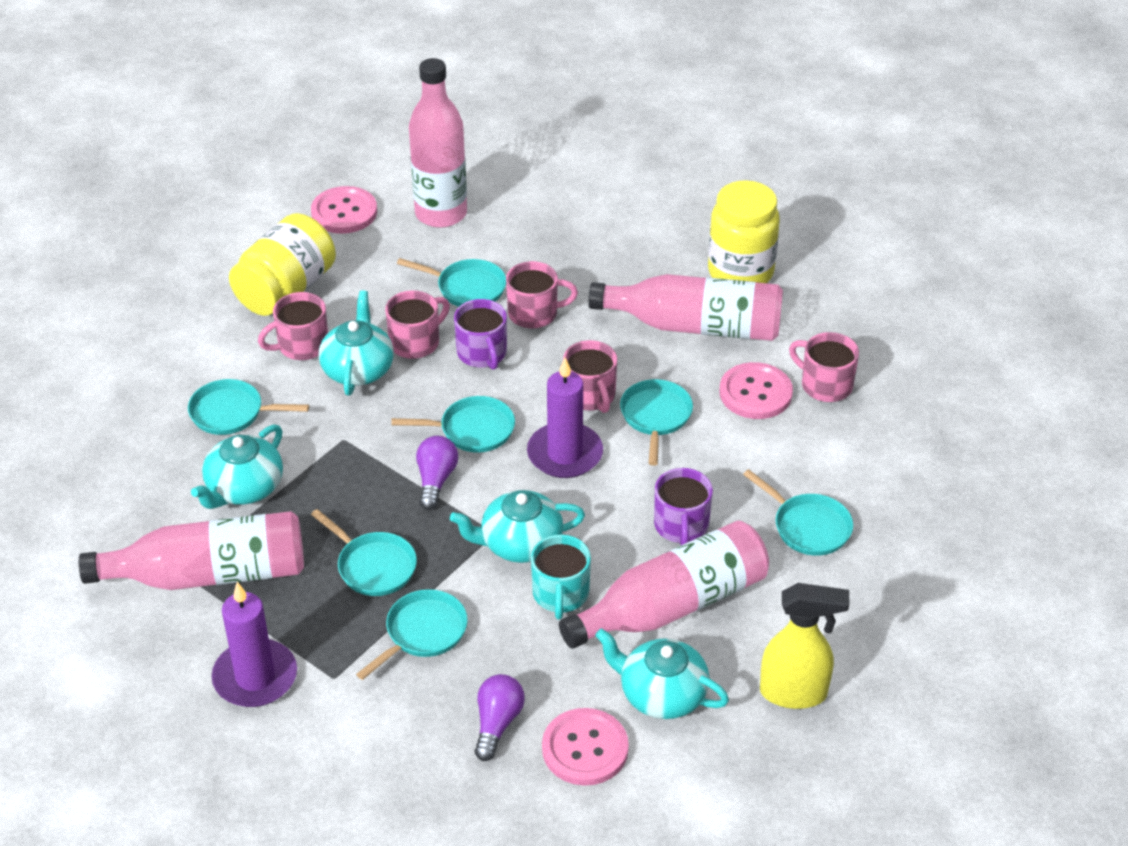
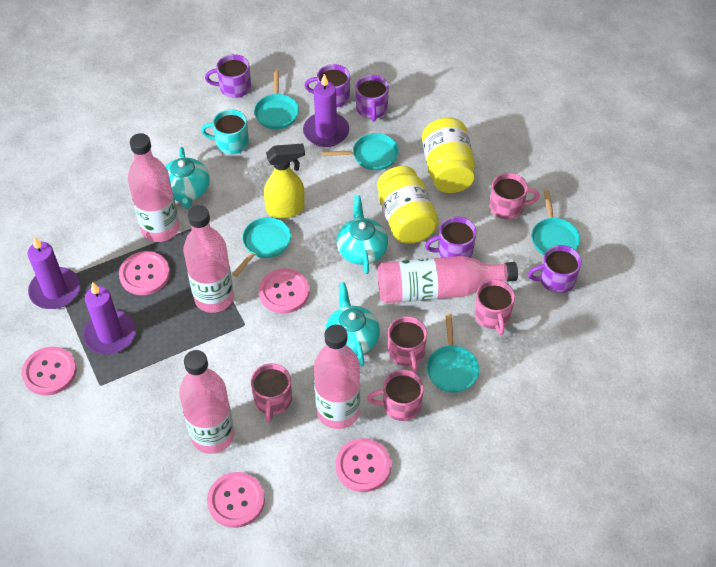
pink bottle: [79,511,304,590] [409,58,467,228] [559,521,769,649] [588,274,783,341] = 4 -> [128,133,179,242] [179,350,234,454] [183,205,234,313] [314,324,360,429] [378,256,518,303] = 5
pink button: [311,186,377,234] [542,708,629,786] [720,362,793,419] = 3 -> [22,347,76,396] [119,251,170,295] [207,472,265,528] [259,269,309,314] [335,438,391,492] = 5
purple candle: [211,582,297,707] [527,357,603,478] = 2 -> [28,237,80,309] [83,282,136,354] [303,74,349,147] = 3
purple light bulb: [416,436,458,510] [475,674,525,761] = 2 -> none = 0
purple mug: [454,299,507,370] [654,468,713,545] = 2 -> [205,54,251,98] [304,64,350,108] [355,75,389,122] [425,216,477,258] [528,245,582,293] = 5
turquoise pan: [188,379,309,435] [311,509,417,596] [356,589,468,680] [391,396,515,453] [397,258,506,307] [620,379,693,466] [743,469,853,556] = 7 -> [232,217,291,277] [254,70,299,129] [322,133,399,170] [427,314,479,393] [531,190,580,255] = 5
turquoise teapot: [191,425,283,509] [318,290,394,395] [450,490,585,563] [595,628,729,719] = 4 -> [165,147,210,209] [325,282,380,366] [337,195,388,274] = 3

